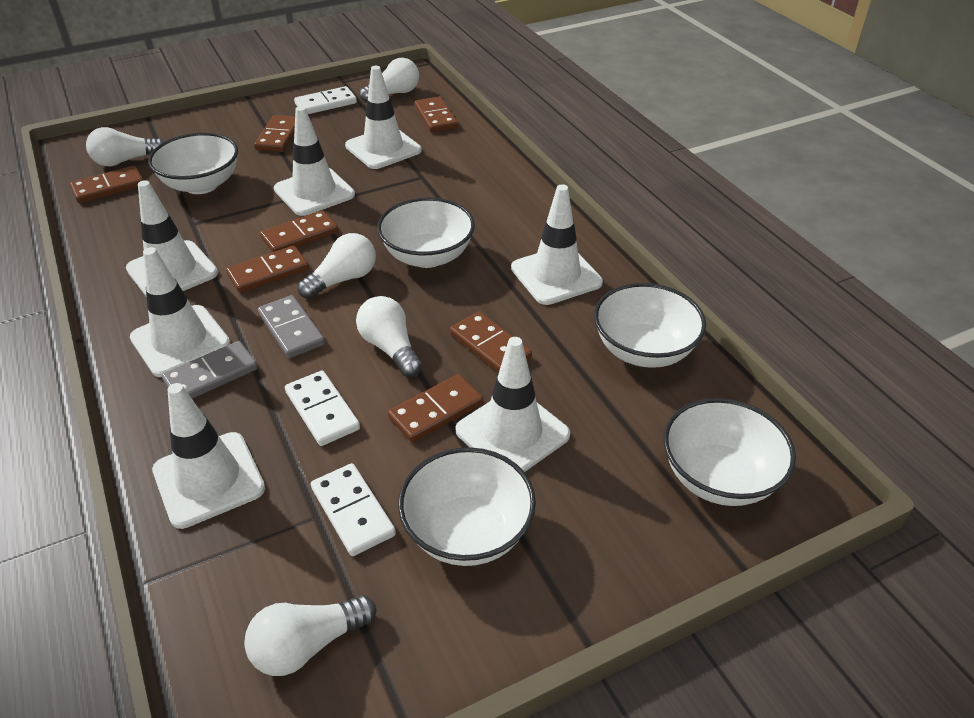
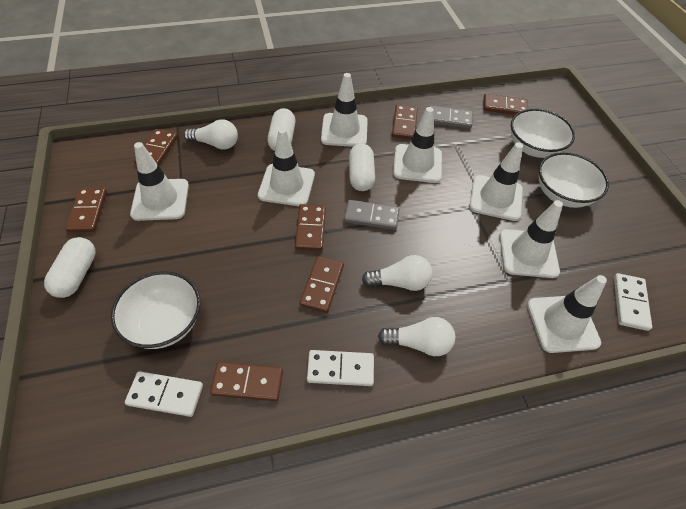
white bowl: [148,133,238,194] [377,197,475,268] [398,447,536,566] [594,283,706,368] [663,398,796,506] = 5 -> [111,271,200,349] [511,109,575,158] [539,152,609,208] = 3
white capsule: none = 0 -> [44,237,96,298] [268,108,296,151] [349,144,375,191] = 3
white light bulb: [86,127,164,166] [244,595,376,676] [298,233,376,299] [356,296,422,377] [359,58,419,103] = 5 -> [183,119,238,150] [362,255,433,291] [378,317,456,356] = 3

